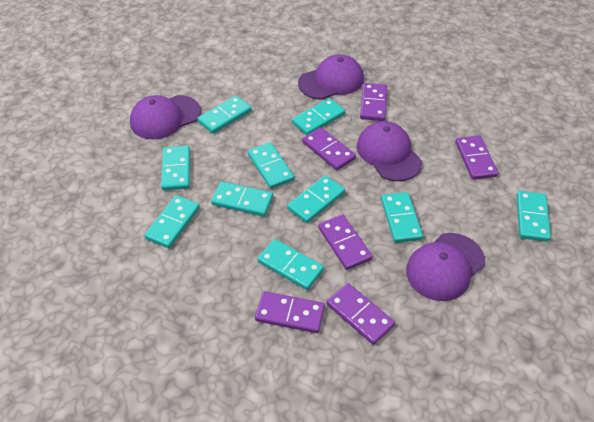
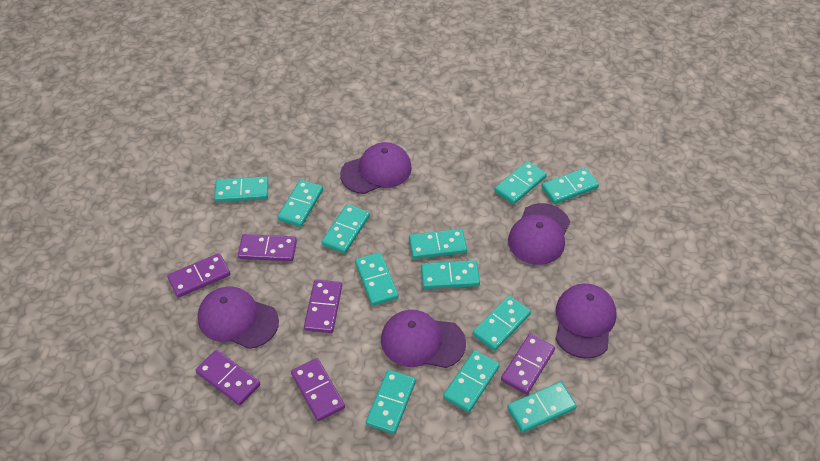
purple cap: [130,95,201,140] [298,54,364,100] [357,121,422,181] [406,233,485,301] = 4 -> [198,287,279,349] [340,142,412,194] [381,310,466,368] [508,203,570,265] [556,283,616,359] = 5
turquoise domino: [144,195,200,248] [161,146,190,190] [197,96,252,134] [211,181,273,217] [248,142,294,189] [257,239,324,290] [287,175,345,223] [292,98,345,135] [381,192,423,243] [516,191,551,242] = 10 -> [214,177,269,202] [277,180,323,227] [322,204,370,254] [355,252,399,306] [366,370,416,434] [409,229,467,259] [421,260,480,289] [443,350,500,412] [473,296,531,351] [494,161,547,204] [507,382,577,433] [541,168,599,204] = 12

